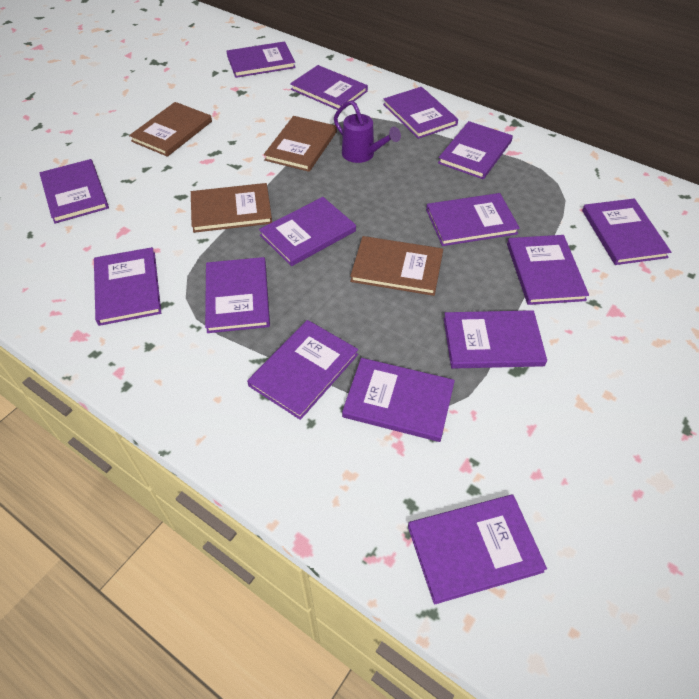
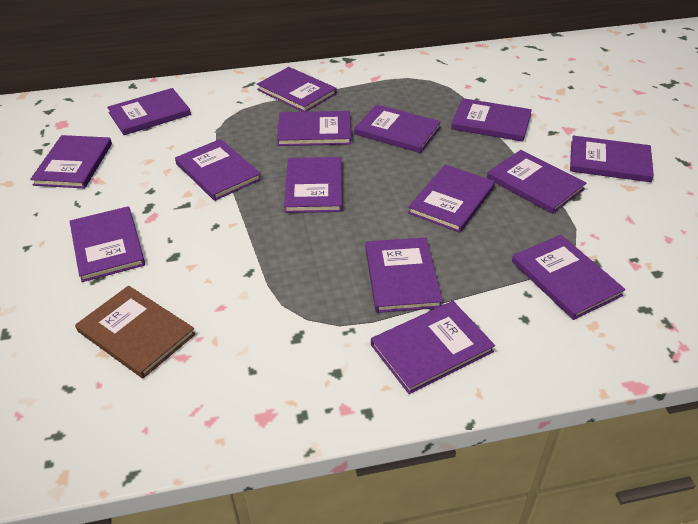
brown book: [129,102,212,157] [191,183,272,233] [264,116,337,172] [350,236,443,296] = 4 -> [75,286,195,378] = 1
purple watering can: [334,100,401,163] = 1 -> none = 0

